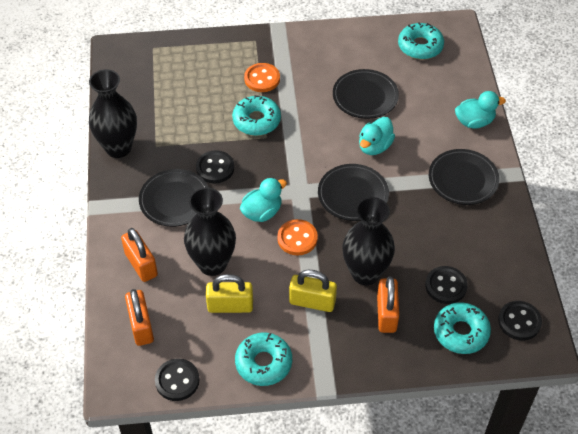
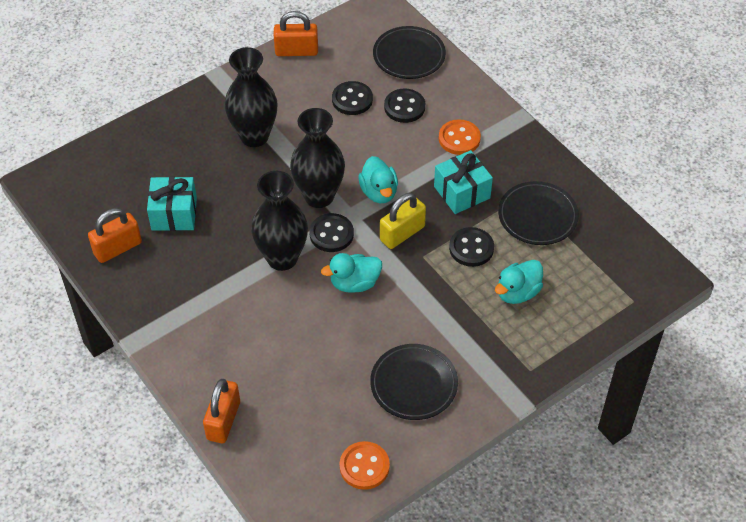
black plate: [139,169,209,227] [318,164,389,221] [333,69,399,119] [429,149,499,205] = 4 -> [370,344,458,420] [373,26,446,79] [498,181,579,245] = 3
turquoise donut: [232,95,281,136] [235,333,292,386] [398,22,444,59] [434,302,491,354] = 4 -> none = 0
turquoise gift: none = 0 -> [147,177,197,231] [434,150,493,214] = 2
yellow padlock: [206,274,253,313] [289,270,337,312] = 2 -> [380,193,426,249] = 1

